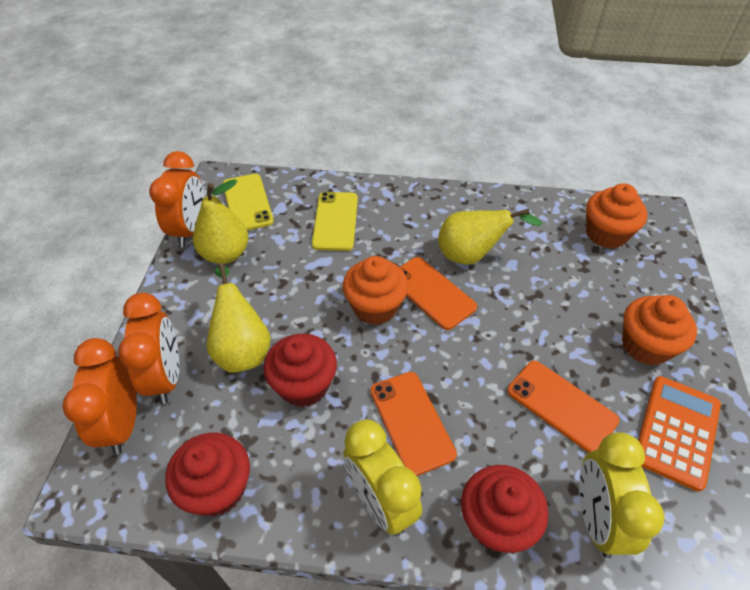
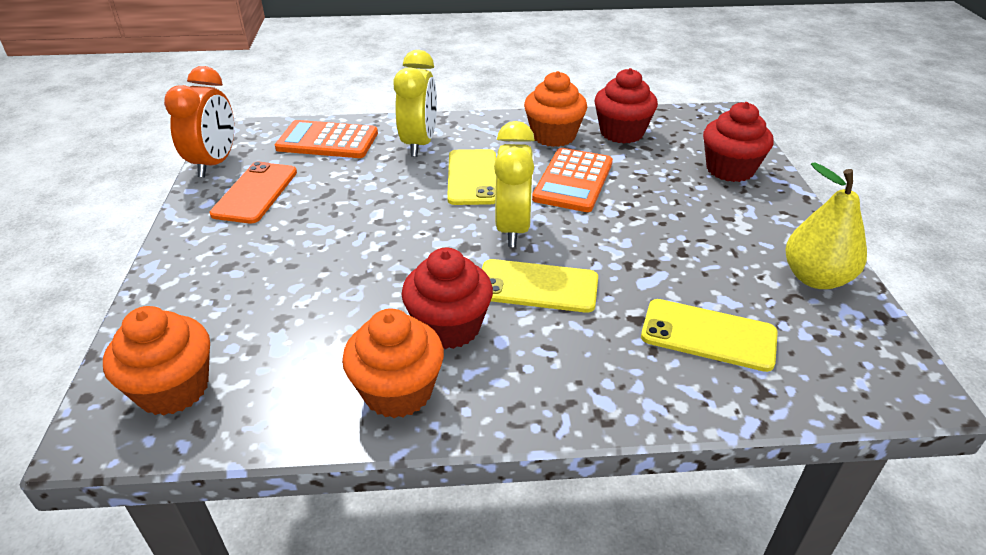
orange calculator: [638,376,721,492] = 1 -> [275,120,378,158] [532,148,613,212] = 2
orange clock: [62,338,137,455] [118,293,179,404] [149,151,204,247] = 3 -> [164,66,234,177] = 1
orange phone: [370,372,457,476] [400,257,477,330] [507,361,620,453] = 3 -> [210,162,297,224] = 1
yellow pear: [193,179,248,264] [207,264,271,373] [438,209,542,265] = 3 -> [785,162,867,289] = 1
yellow phone: [223,174,274,231] [312,192,358,251] = 2 -> [447,149,496,205] [482,259,598,313] [641,299,778,372] = 3

